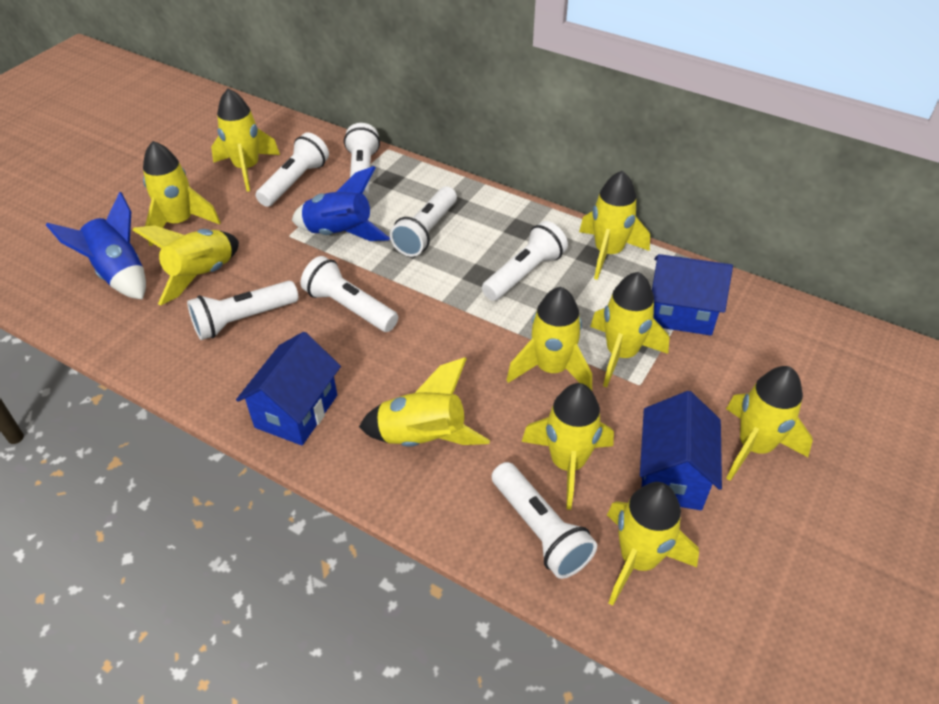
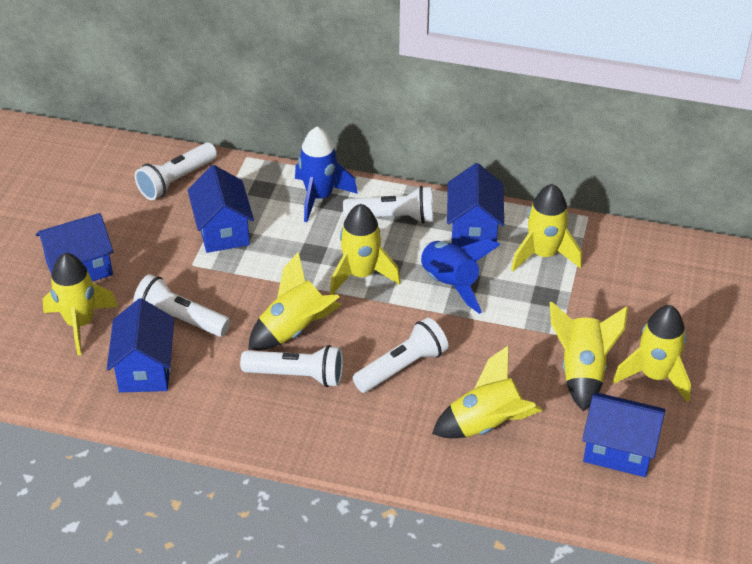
blue house: [236,332,341,446] [640,391,722,510] [652,254,733,335] = 3 -> [36,213,113,282] [107,298,174,392] [188,165,254,253] [447,163,504,249] [582,392,665,477] = 5
white flashlight: [187,281,299,340] [256,133,329,207] [301,256,398,332] [344,123,380,198] [390,187,457,257] [482,221,568,301] [492,462,597,579] = 7 -> [133,274,230,337] [135,142,217,200] [240,345,343,387] [343,186,433,224] [353,318,448,393] = 5
yellow rocket: [133,225,239,306] [143,141,221,246] [211,88,280,192] [359,357,490,447] [507,287,592,391] [522,383,614,510] [579,171,650,280] [590,272,669,387] [607,482,699,606] [726,366,813,481] = 10 -> [43,253,118,355] [248,252,341,350] [330,204,401,295] [432,346,543,438] [511,184,582,271] [550,301,628,411] [613,305,691,402] = 7

